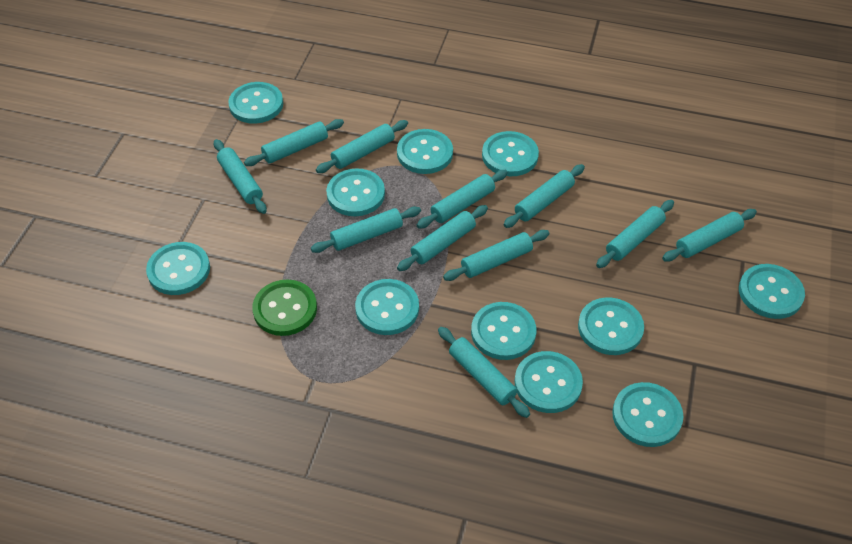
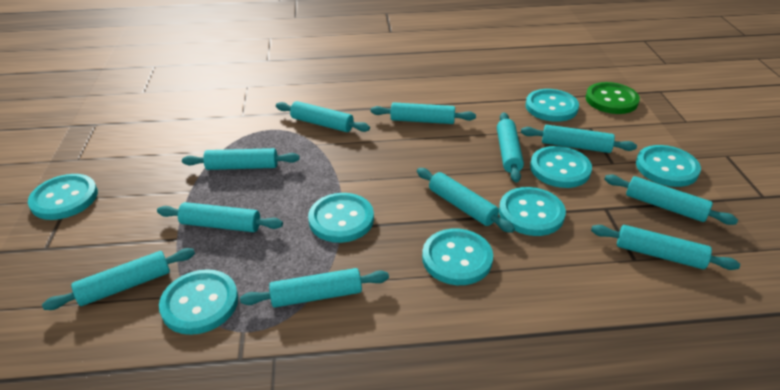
turquoise button: [146,242,210,295] [228,82,283,124] [326,168,385,216] [355,279,419,335] [397,129,453,174] [471,302,536,360] [482,131,539,176] [515,351,583,413] [578,297,644,355] [612,382,684,447] [739,264,805,319] = 11 -> [28,174,98,220] [159,269,238,335] [308,193,374,243] [422,229,493,285] [499,187,566,236] [526,89,579,122] [530,146,592,188] [636,145,701,187] = 8

